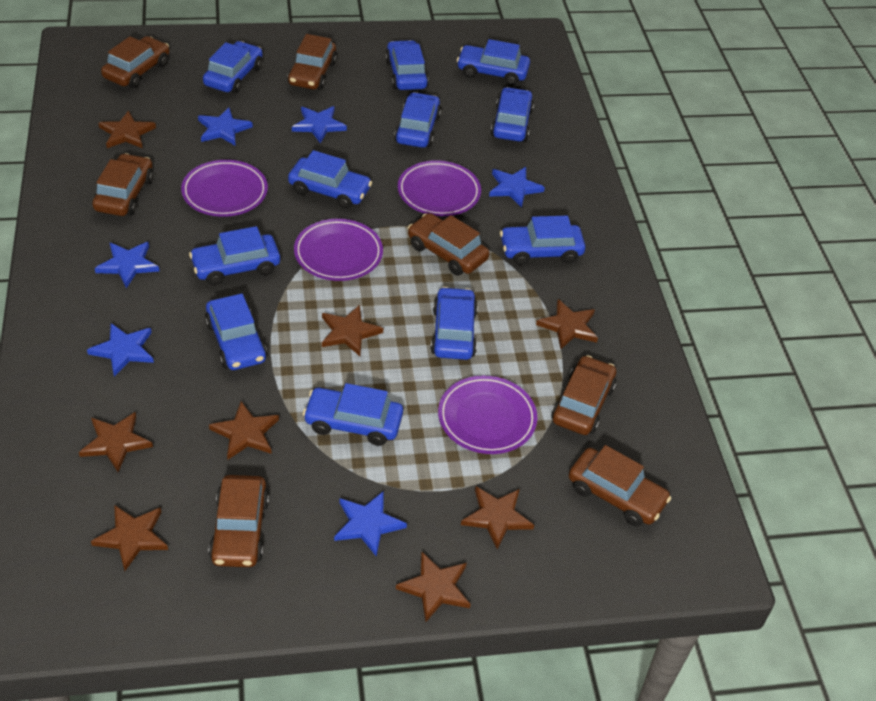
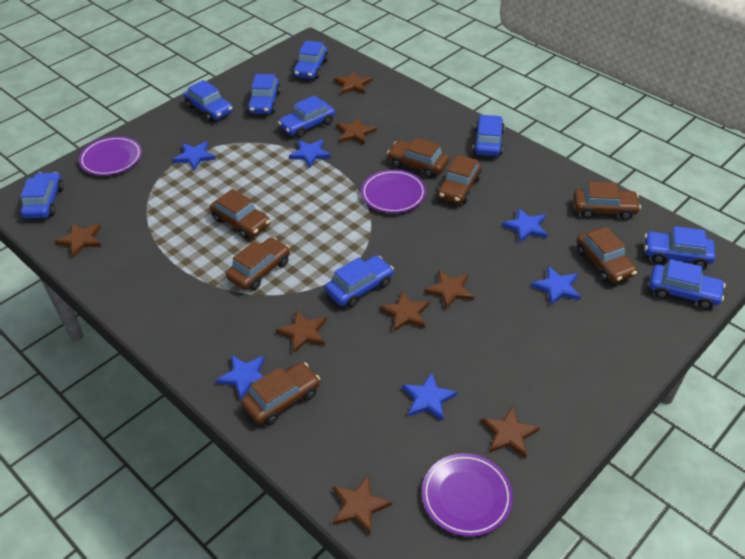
blue car: [189,226,280,285] [203,41,263,93] [205,294,267,370] [288,150,372,209] [303,383,403,446] [385,40,429,90] [394,92,441,148] [431,287,478,360] [457,39,530,85] [491,87,534,141] [500,216,585,265] = 11 -> [20,172,64,219] [184,80,233,122] [247,74,281,114] [278,95,335,138] [293,41,328,79] [325,255,394,308] [473,115,505,156] [645,226,715,269] [649,259,725,309] = 9
purple plate: [181,160,268,217] [294,219,383,281] [398,160,481,216] [438,375,537,454] = 4 -> [79,136,142,176] [361,170,426,213] [422,453,513,536] = 3

